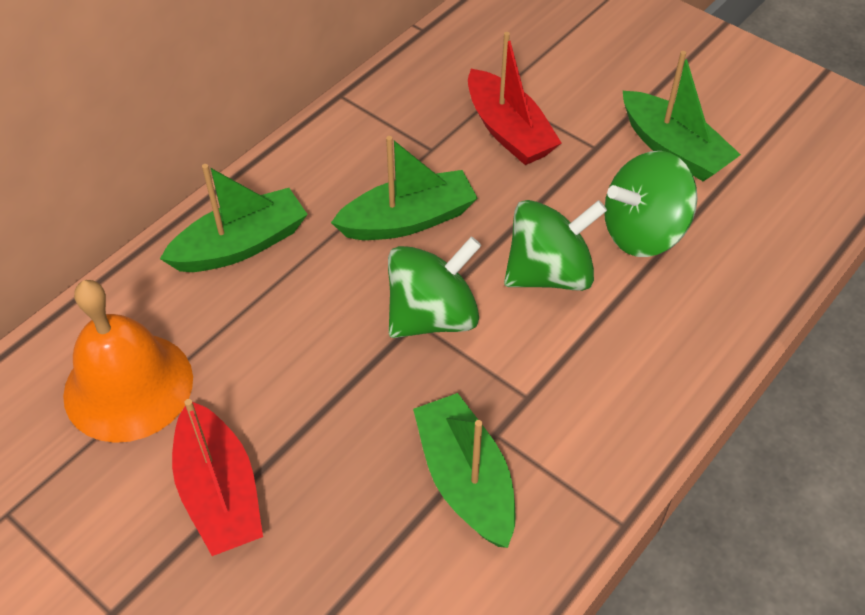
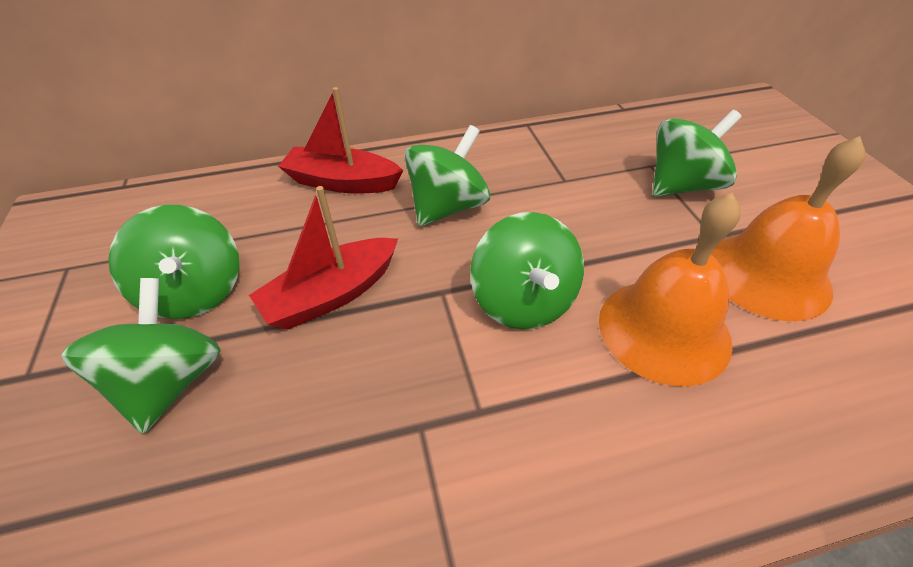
green boat: [160,164,308,272] [331,136,478,240] [413,393,516,548] [623,51,741,181] = 4 -> none = 0
green spinning top: [388,236,481,338] [504,200,607,291] [604,151,698,257] = 3 -> [61,278,221,434] [108,205,239,319] [405,125,490,226] [470,212,584,330] [652,110,742,197] = 5
orange bell: [63,280,193,443] = 1 -> [599,193,741,386] [711,136,866,321] = 2

